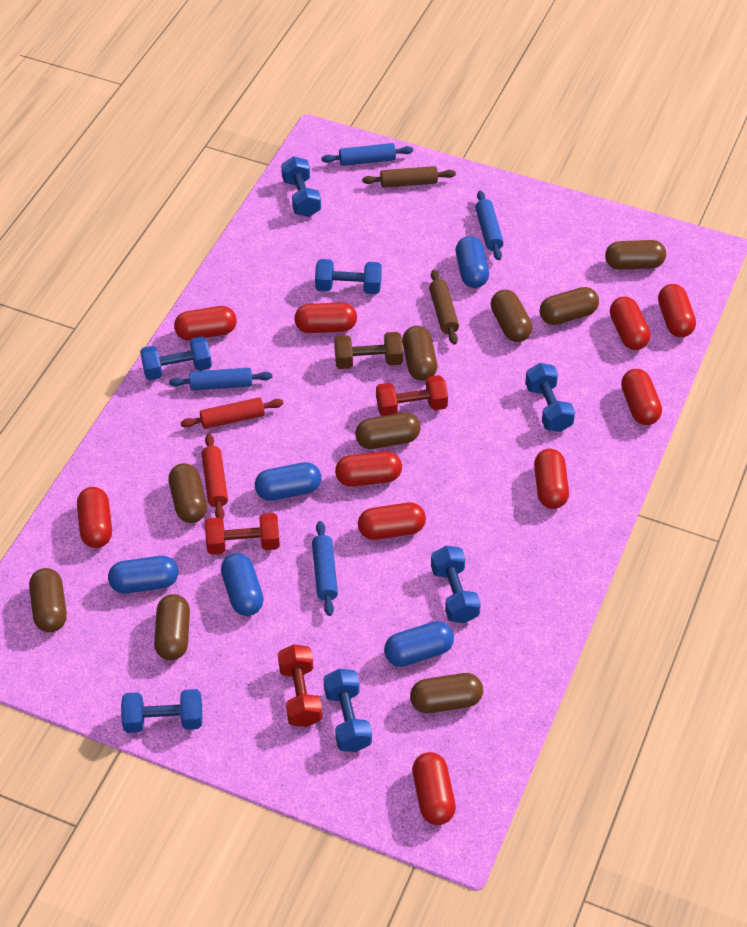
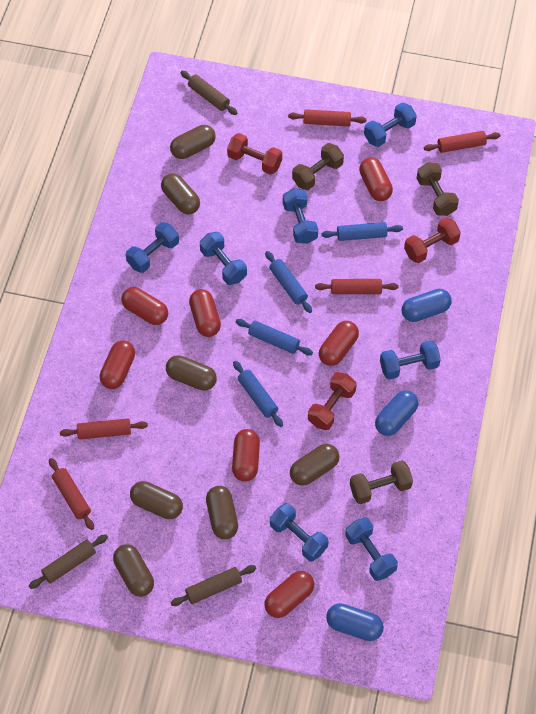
blue capsule: [108,556,178,594] [221,553,264,616] [255,462,321,501] [384,621,454,667] [456,236,489,288] = 5 -> [326,603,384,641] [375,391,418,436] [402,289,452,322] = 3
brown capsule: [29,568,67,632] [154,594,190,660] [168,463,207,523] [355,412,421,449] [402,326,437,381] [410,673,483,713] [491,290,532,342] [540,287,599,325] [605,240,666,270] = 9 -> [113,544,154,597] [130,481,183,519] [161,173,200,214] [166,355,217,391] [170,125,216,159] [206,486,238,539] [290,444,339,486] = 7
brown dumbbell: [334,332,403,369] = 1 -> [292,143,344,190] [350,460,413,504] [416,162,459,216] = 3
brown rolling pin: [362,166,456,188] [429,270,459,345] = 2 -> [29,534,108,589] [170,565,256,606] [180,71,237,115] = 3
red capsule: [77,487,112,548] [174,306,237,340] [294,302,357,333] [335,451,402,487] [358,502,426,540] [412,752,456,825] [534,449,569,509] [610,297,651,350] [621,369,662,425] [658,284,696,337] = 10 -> [100,341,135,389] [121,287,168,325] [189,289,221,337] [232,429,260,482] [264,571,314,618] [319,321,359,366] [359,157,393,201] = 7
red rolling pin: [180,397,284,429] [202,434,228,519] = 2 -> [49,458,94,530] [60,418,148,440] [288,109,366,126] [315,279,398,294] [424,131,501,153] = 5

